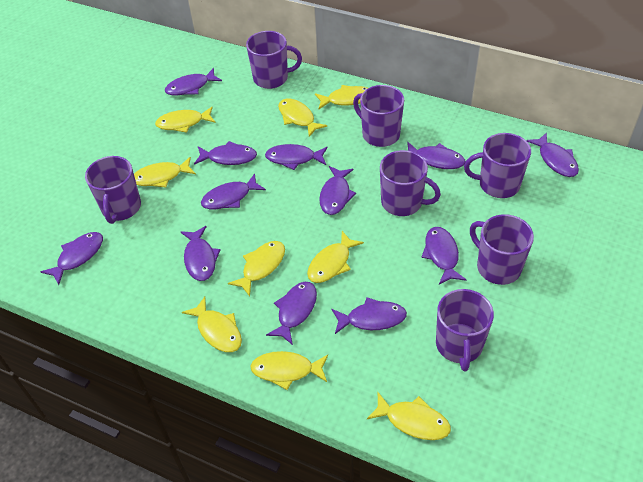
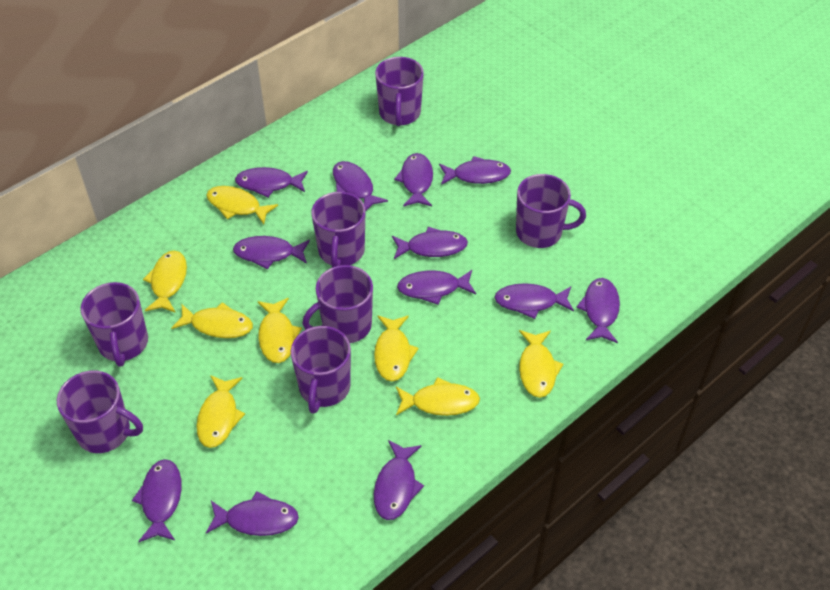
yellow fish: [134,157,196,188] [155,107,216,133] [182,297,242,352] [228,241,285,297] [250,351,328,390] [278,99,327,137] [307,231,364,283] [315,85,368,109] [367,392,451,440] = 9 -> [143,250,187,313] [171,302,253,338] [196,375,245,448] [206,186,278,224] [258,298,302,363] [374,315,419,381] [396,377,480,416] [519,330,563,398] = 8

